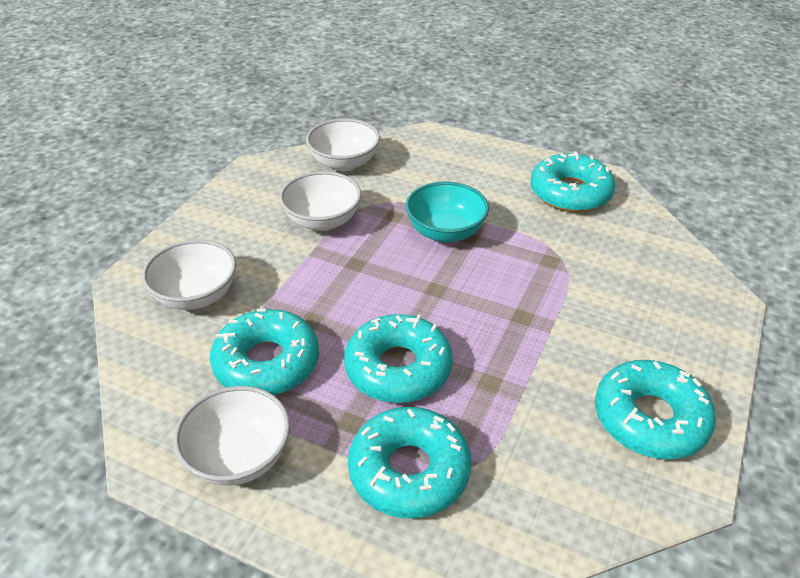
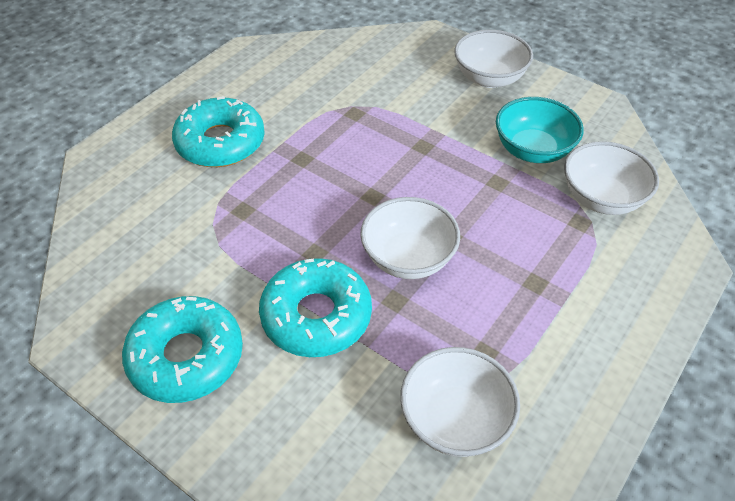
turquoise donut: [210,309,319,395] [344,314,453,403] [348,407,472,518] [531,151,616,212] [595,360,716,459] = 5 -> [122,296,243,403] [172,96,265,167] [259,258,372,357] = 3

